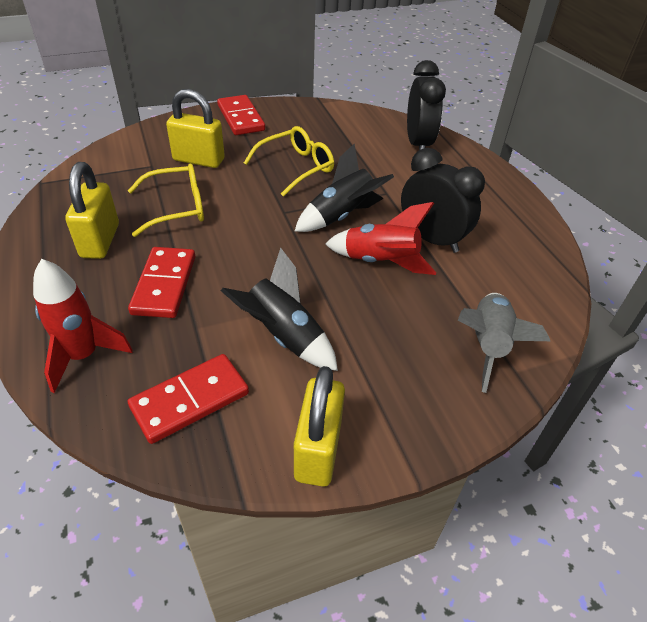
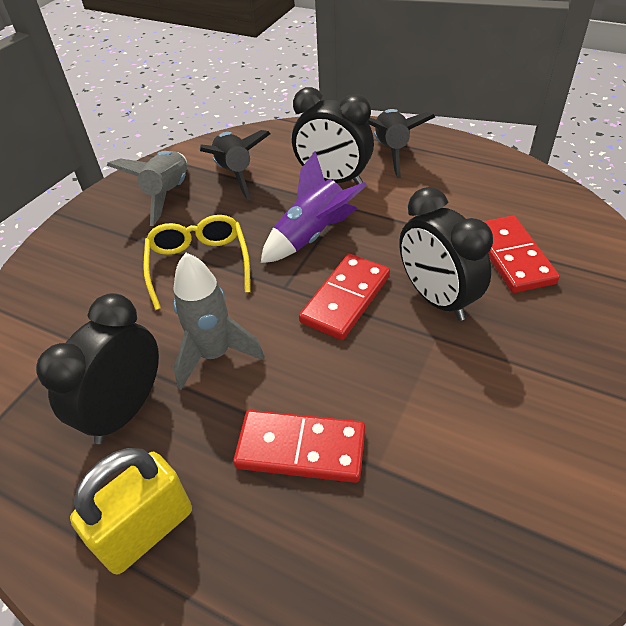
black clock: [401,148,485,253] [407,60,446,150] = 2 -> [36,293,159,444] [292,87,374,185] [399,187,493,321] = 3
grey rocket: [458,293,550,393] = 1 -> [107,151,187,226] [173,253,265,390] = 2
purple rocket: none = 0 -> [261,151,367,263] = 1
red rocket: [33,259,133,393] [325,202,436,275] = 2 -> none = 0
yellow glasses: [128,164,204,237] [244,126,334,197] = 2 -> [143,215,251,310] = 1
yellow padlock: [65,162,119,259] [166,89,225,168] [294,366,345,487] = 3 -> [70,448,192,575] = 1

